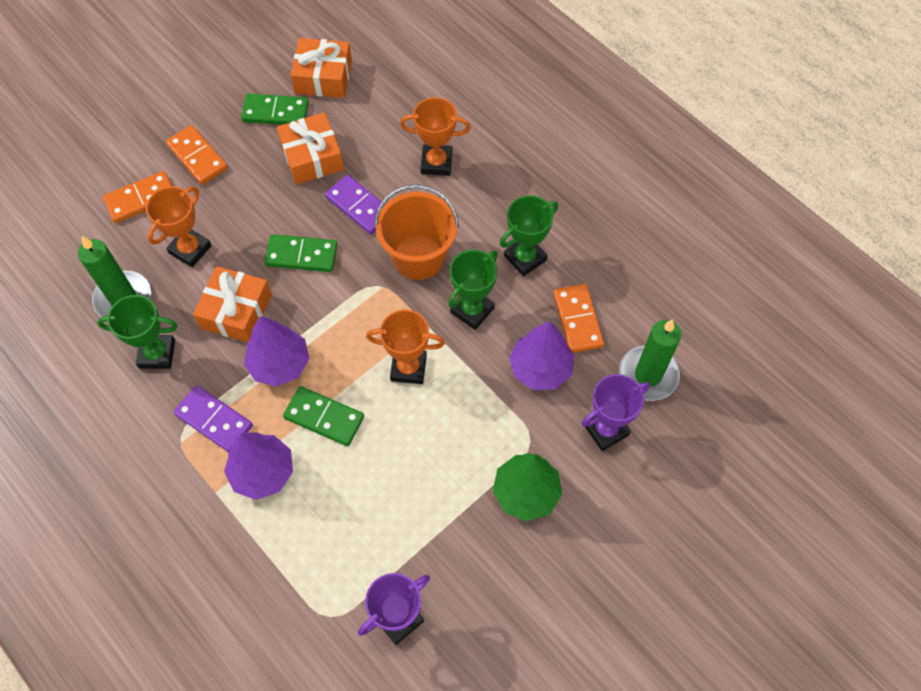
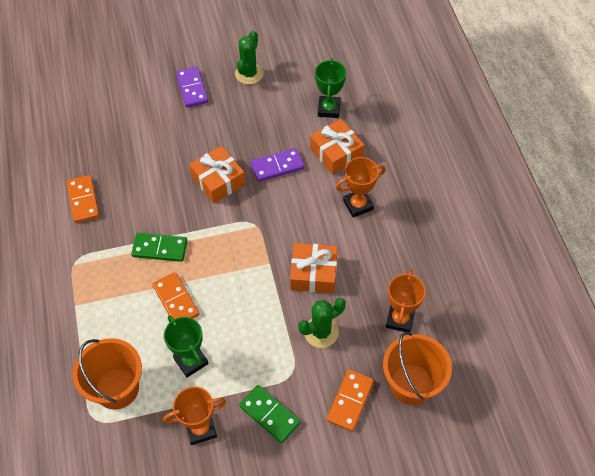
green cactus: none = 0 -> [235,31,264,85] [298,298,346,348] = 2
green candle: [78,236,151,317] [619,319,682,401] = 2 -> none = 0
green domino: [241,94,309,125] [264,234,338,272] [283,386,364,446] = 3 -> [131,233,188,262] [239,385,301,443] = 2
green tree: [493,453,562,521] = 1 -> none = 0
green trophy: [97,295,177,369] [448,250,498,330] [500,195,558,277] = 3 -> [164,316,208,378] [315,59,346,118] = 2
orange bucket: [374,184,459,280] = 1 -> [72,338,142,410] [383,332,452,405] = 2
purple tree: [224,432,293,500] [244,316,310,387] [509,321,574,390] = 3 -> none = 0
purple trophy: [358,573,430,645] [581,374,650,451] = 2 -> none = 0

